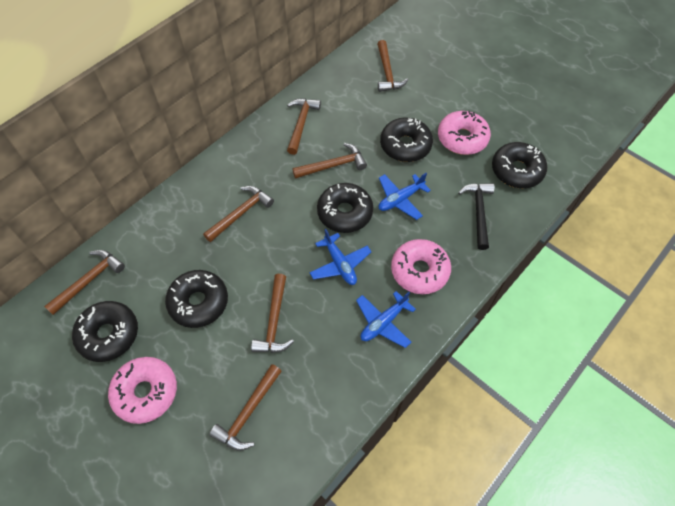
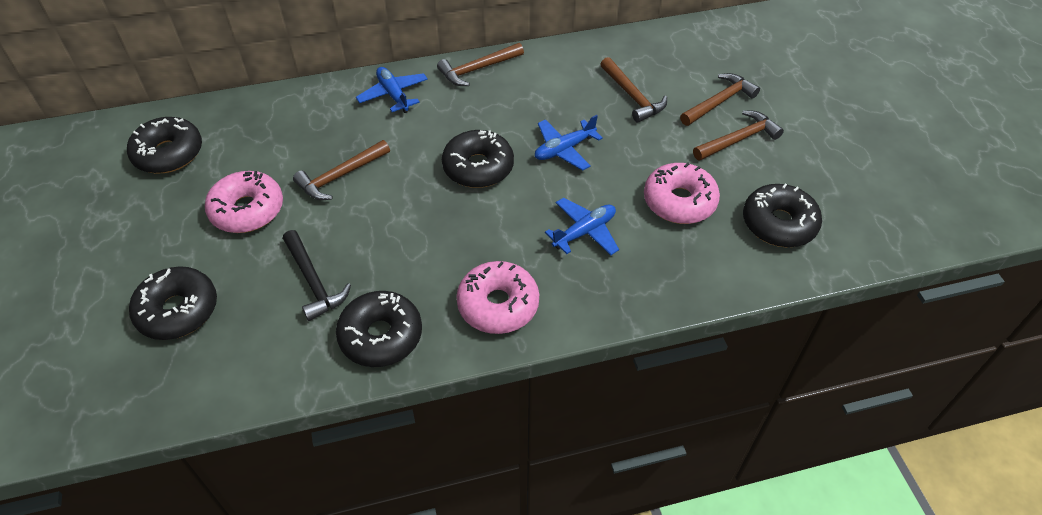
brown hammer: [44,250,125,315] [203,186,274,242] [209,364,282,451] [251,274,294,353] [287,98,321,155] [292,143,367,179] [377,40,408,92] = 7 -> [293,140,390,200] [437,43,524,86] [600,57,667,123] [680,73,760,126] [693,110,784,161] = 5

